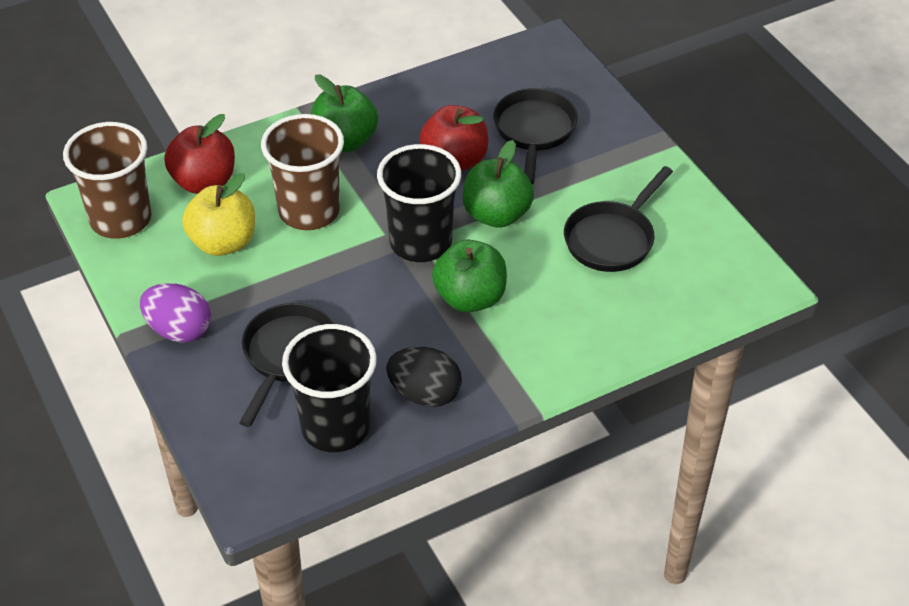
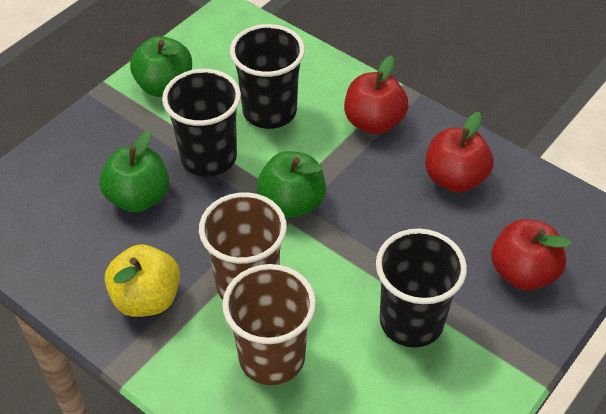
black cup: [282,324,377,452] [377,144,461,262] = 2 -> [162,69,241,176] [230,24,305,129] [376,229,467,348] = 3
black egg: [386,347,462,407] = 1 -> none = 0
black pan: [239,303,334,427] [493,88,578,185] [564,166,673,272] = 3 -> none = 0
purple egg: [140,283,211,343] = 1 -> none = 0
red apple: [164,114,235,194] [419,105,488,171] = 2 -> [344,56,409,134] [425,112,494,193] [491,219,572,290] = 3

